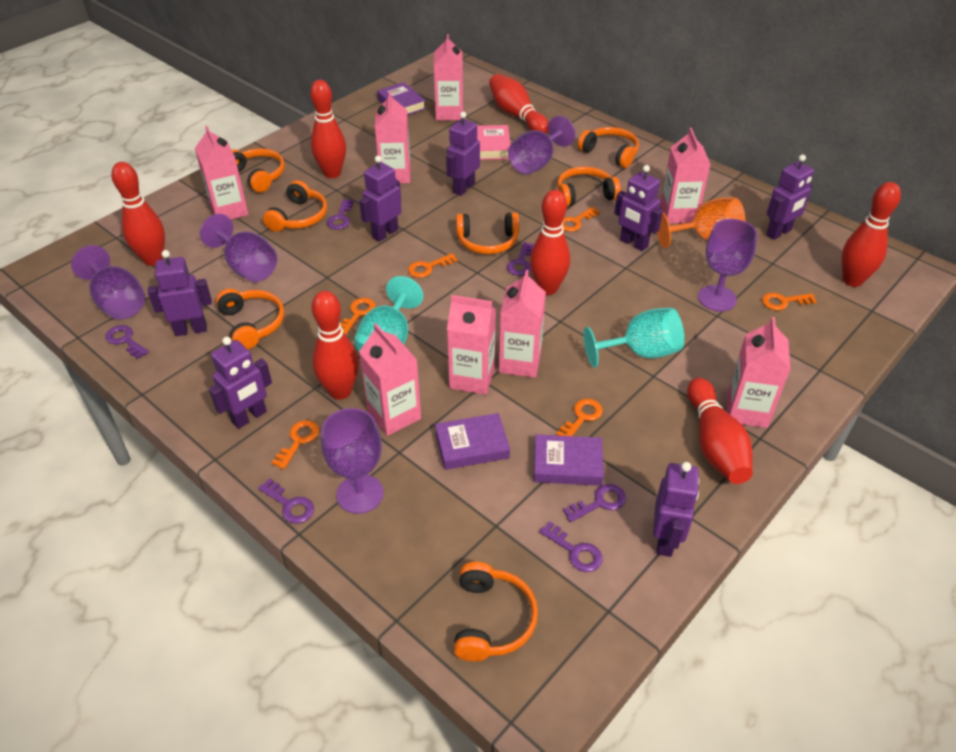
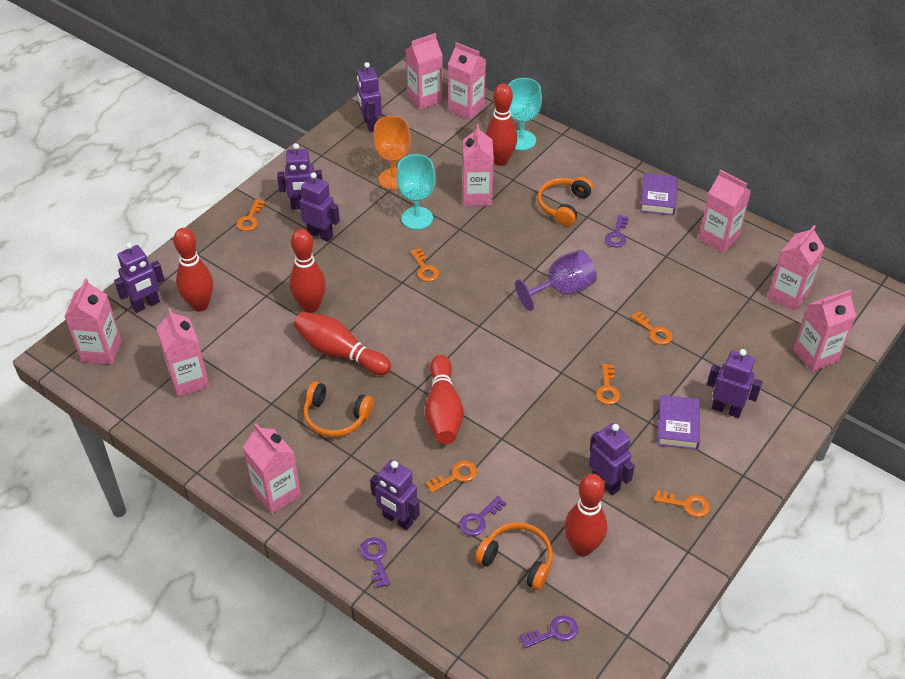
orange headphones: [216,289,284,349] [232,148,285,193] [263,180,327,232] [454,562,538,661] [456,212,519,254] [557,166,621,207] [578,127,639,168] = 7 -> [304,382,373,437] [476,522,553,590] [537,177,593,226] = 3
pink book: [477,125,511,160] = 1 -> none = 0
pink carton: [195,126,248,219] [359,323,421,436] [375,92,411,183] [434,34,463,120] [447,295,496,395] [499,270,546,378] [660,128,711,223] [727,317,791,428] = 8 -> [64,278,122,365] [156,308,209,397] [243,424,301,514] [406,33,443,110] [448,42,486,120] [462,125,494,206] [699,170,751,253] [768,225,825,311] [793,290,856,372] = 9
purple book: [377,82,426,115] [435,413,510,470] [534,434,604,486] = 3 -> [640,173,678,215] [658,395,700,450] = 2
purple goblet: [71,245,145,319] [200,214,277,282] [321,408,384,514] [508,116,575,174] [698,219,757,311] = 5 -> [515,250,597,311] = 1
purple key: [105,325,149,359] [258,478,314,524] [327,199,354,230] [507,242,534,276] [539,521,603,572] [563,484,626,522] = 6 -> [360,537,390,588] [460,496,507,536] [520,615,578,648] [605,215,629,247] = 4
red bowling pin: [111,162,165,266] [310,80,346,178] [312,291,359,400] [489,74,549,133] [530,190,570,295] [687,378,753,484] [842,182,901,287] = 7 -> [173,228,213,312] [290,229,326,313] [294,312,391,375] [425,355,464,444] [486,83,517,166] [564,474,607,556] = 6

